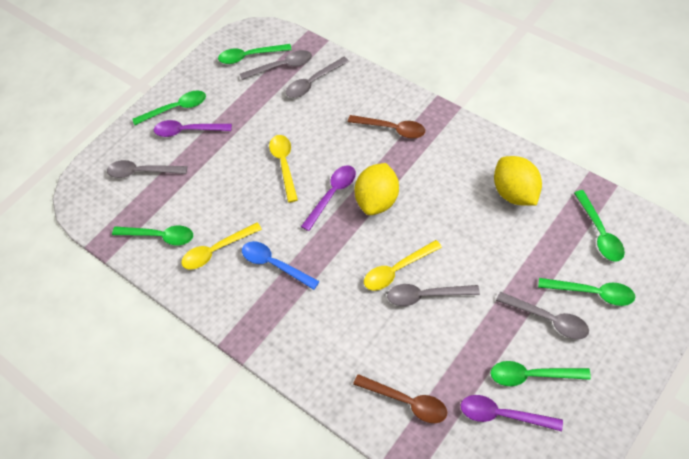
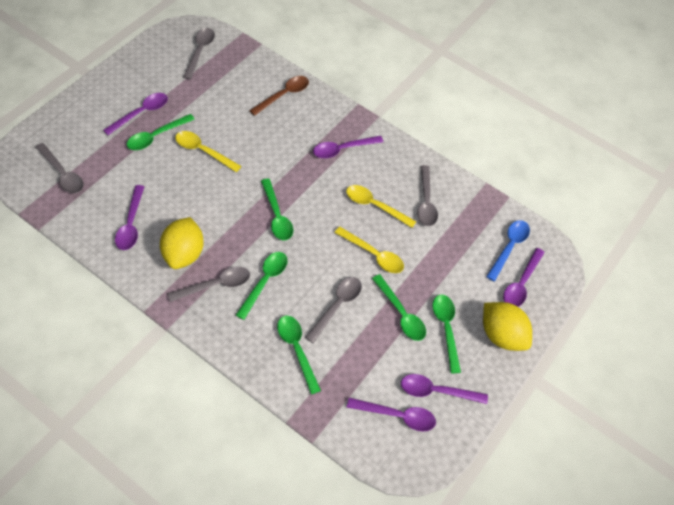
brown spoon: [348,115,425,139] [353,374,447,423] = 2 -> [249,76,309,116] = 1
purple spoon: [154,120,232,137] [301,166,356,231] [461,395,563,431] = 3 -> [103,93,168,135] [115,185,144,250] [313,136,383,158] [346,398,436,432] [401,374,488,404] [503,248,545,307] = 6

